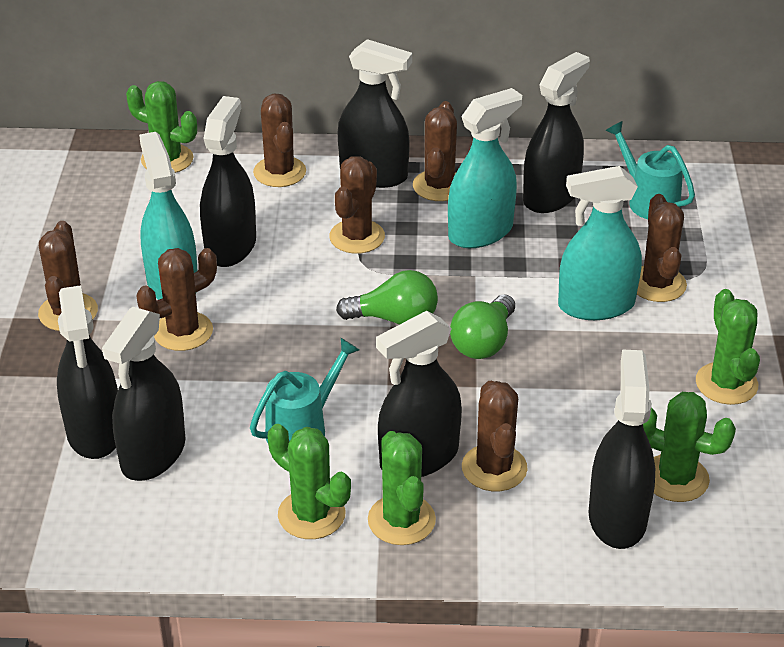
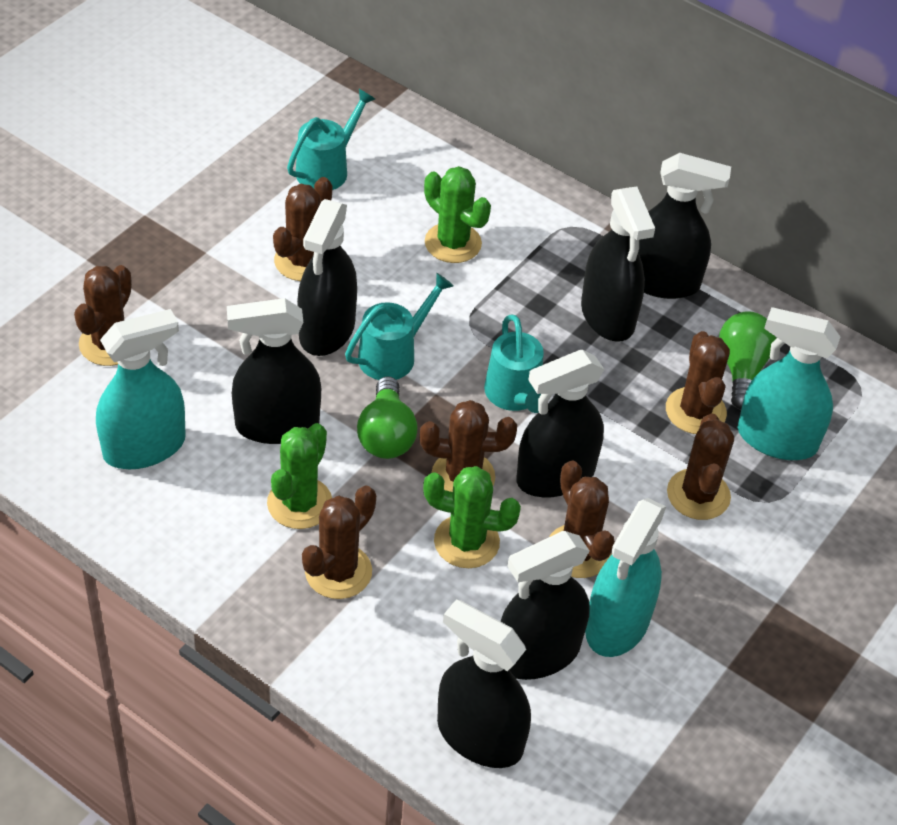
green cactus: [126,81,197,173] [268,424,351,539] [368,431,436,545] [643,392,736,502] [696,289,760,405] = 5 -> [267,423,332,529] [423,466,521,568] [424,166,491,263] = 3
turquoise watering can: [250,338,359,443] [605,121,695,219] = 2 -> [287,89,375,190] [345,273,453,380] [484,315,544,413] = 3

